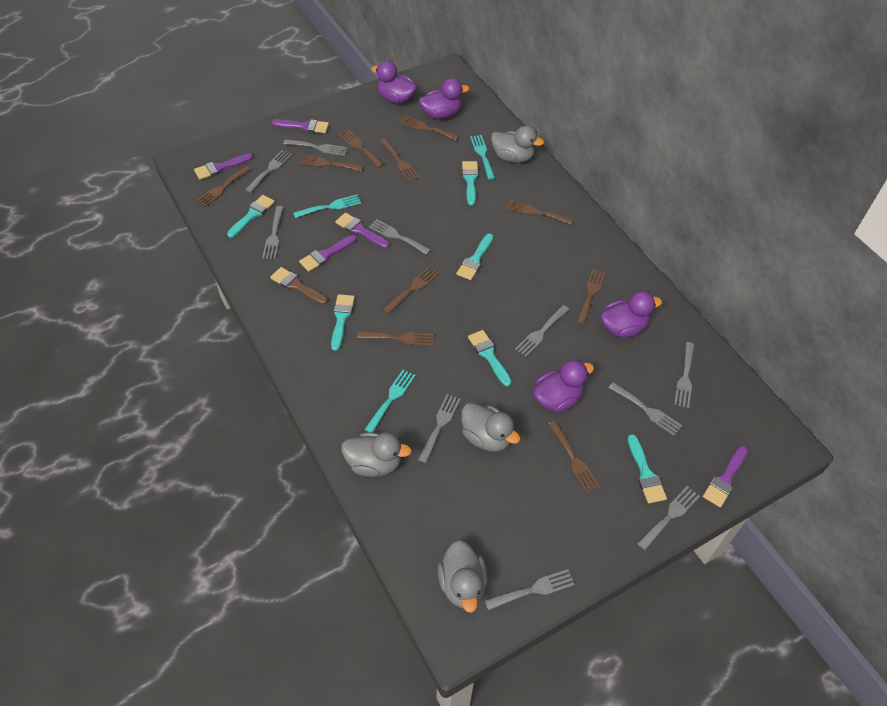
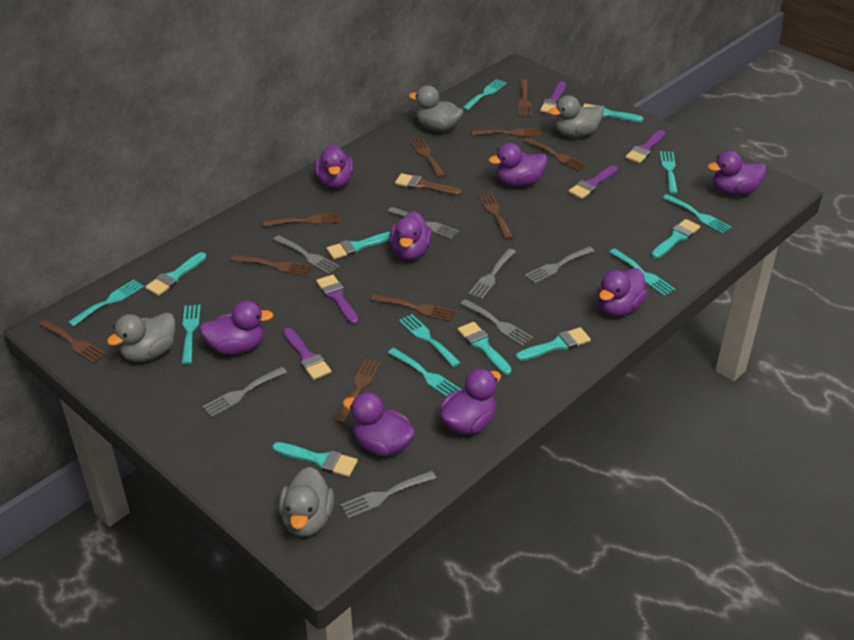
grey fork: [245,150,292,193] [262,206,284,259] [283,139,348,156] [369,219,431,255] [418,394,461,463] [484,569,575,610] [515,305,569,357] [609,382,682,436] [637,486,700,550] [674,342,695,408] = 10 -> [202,367,287,417] [273,235,339,274] [340,471,436,519] [388,207,459,239] [460,299,533,346] [468,248,516,299] [525,247,594,284] = 7
purple duck: [371,61,417,104] [419,78,469,119] [533,360,594,412] [600,291,662,338] = 4 -> [199,300,273,355] [314,144,354,189] [343,392,416,456] [389,211,432,260] [440,369,501,435] [489,143,548,187] [598,268,648,316] [708,151,767,196] = 8
turquoise brush: [227,195,275,238] [331,294,355,351] [456,234,493,280] [462,161,478,205] [468,330,512,387] [627,434,667,503] = 6 -> [145,252,207,296] [272,442,358,477] [326,232,390,260] [457,322,512,375] [516,327,591,361] [583,104,644,122] [651,219,700,259] = 7
turquoise fork: [293,195,361,218] [364,369,416,433] [470,135,495,180] = 3 -> [68,280,144,327] [182,305,201,364] [388,348,462,397] [399,314,461,367] [462,79,507,111] [609,249,676,296] [660,151,678,194] [663,194,731,234] = 8

